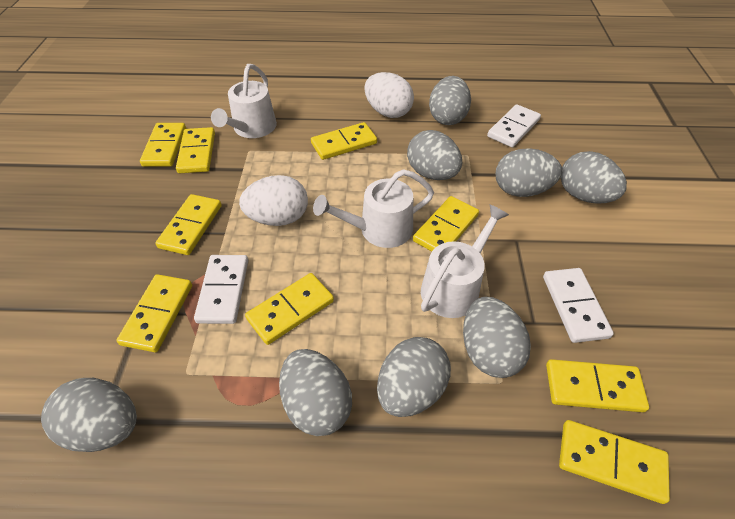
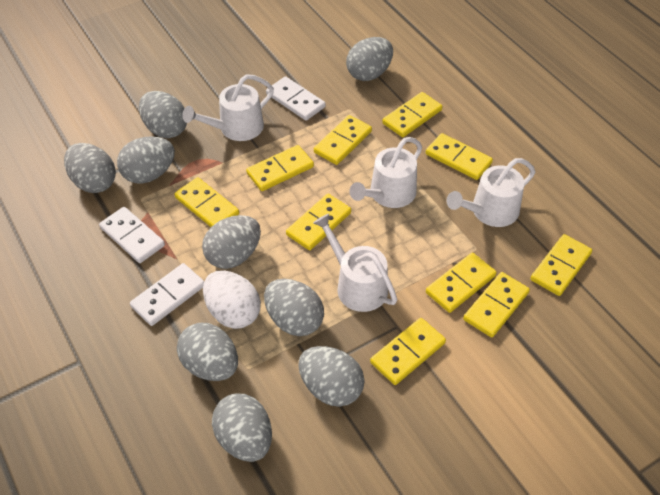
grey egg: [41,378,137,452] [279,349,352,436] [377,337,451,417] [407,130,462,180] [429,76,471,125] [463,297,531,378] [496,148,562,197] [560,151,627,204] = 8 -> [64,143,116,193] [117,136,175,184] [139,91,187,138] [177,323,238,381] [202,215,261,269] [212,394,272,462] [264,279,324,336] [298,346,364,407] [346,37,393,81] = 9
white egg: [239,175,308,226] [364,72,414,118] = 2 -> [203,270,261,329] = 1
white watering can: [211,64,277,138] [313,169,434,248] [421,204,509,318] = 3 -> [182,74,274,141] [313,214,397,312] [349,137,422,208] [447,158,535,227] = 4
yellow domino: [116,274,192,352] [140,123,186,167] [155,194,222,255] [176,127,215,173] [245,273,334,345] [311,122,377,160] [413,196,479,252] [546,359,649,412] [559,420,670,504] = 9 -> [174,177,239,227] [246,145,314,191] [286,194,351,250] [314,115,372,165] [370,318,446,385] [382,92,442,137] [426,133,493,180] [426,253,497,313] [463,272,530,338] [531,234,592,296] = 10

